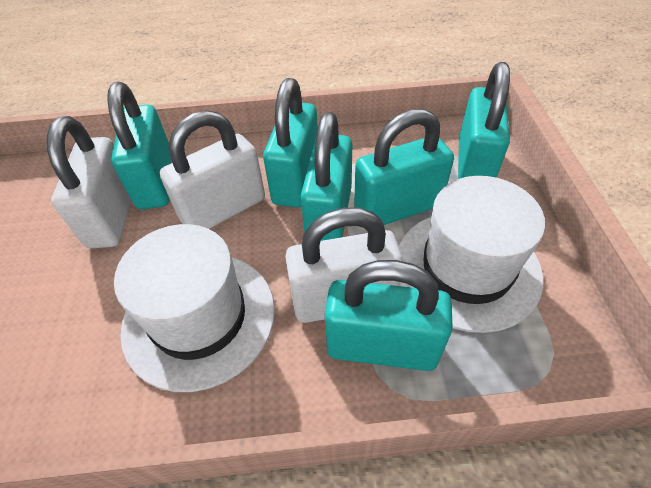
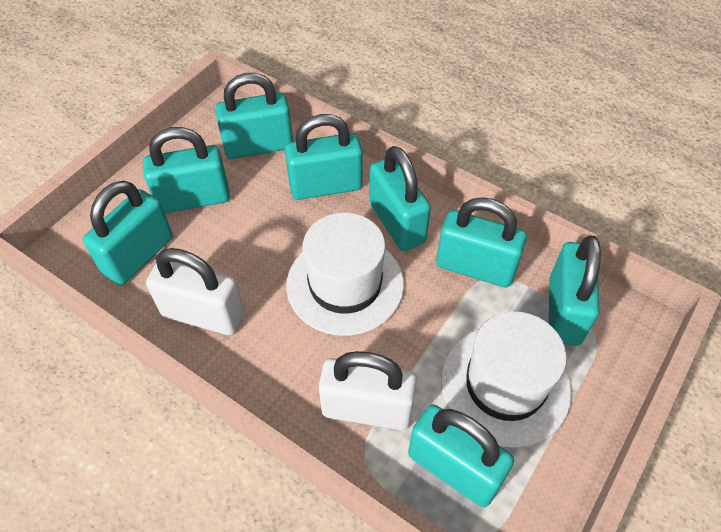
turquoise padlock: [107,82,172,209] [263,78,318,207] [300,112,352,241] [325,260,453,371] [354,109,454,225] [458,62,510,179] = 6 -> [83,181,173,285] [143,127,230,213] [215,73,293,159] [285,114,362,200] [369,146,431,251] [408,404,514,507] [436,197,527,287] [549,235,601,346] = 8
white padlock: [47,116,131,248] [160,110,265,229] [285,207,403,323] = 3 -> [146,248,244,335] [319,351,417,430] = 2

